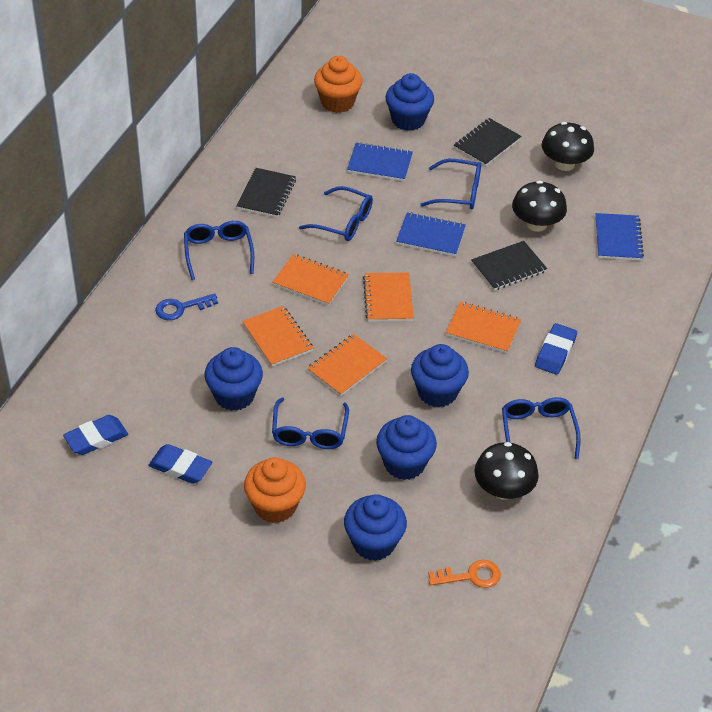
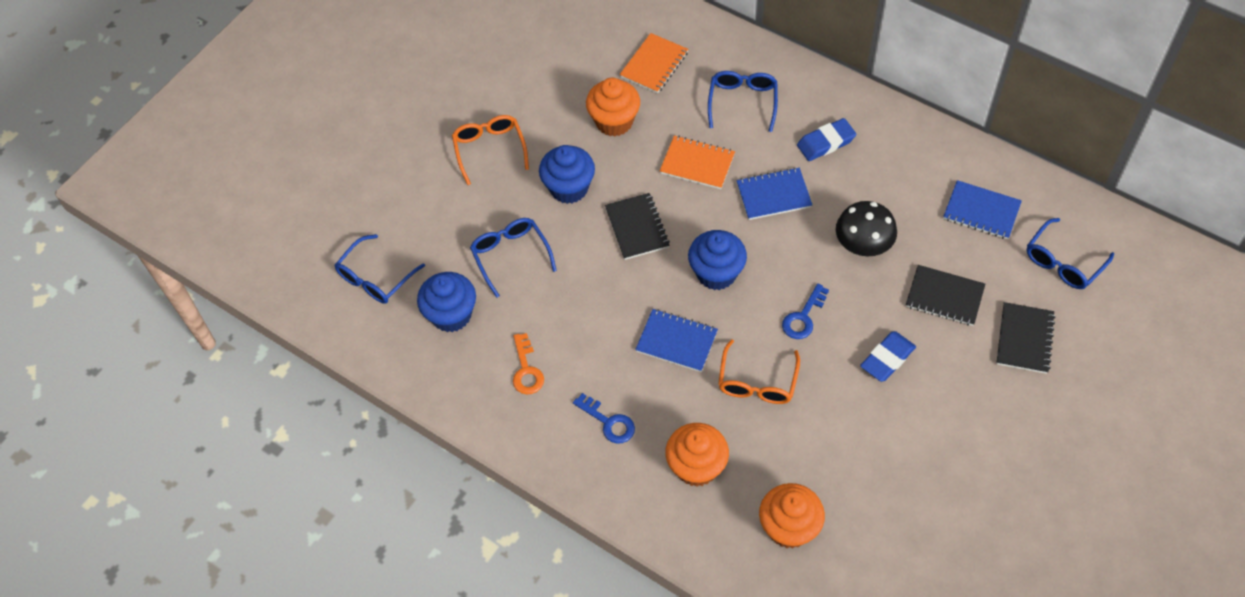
black mushroom: [474,442,539,500] [512,181,567,232] [542,122,594,171] = 3 -> [836,201,897,256] = 1
blue cupcake: [204,347,263,411] [344,494,407,561] [376,415,437,480] [386,73,434,131] [411,344,469,407] = 5 -> [417,272,476,332] [539,145,595,204] [688,230,747,290] = 3
blue eraser: [63,415,128,455] [148,444,212,484] [535,323,577,375] = 3 -> [797,118,856,161] [860,331,916,382] = 2
blue glasses: [184,221,254,280] [272,398,349,449] [299,186,373,241] [420,159,481,210] [502,397,581,459] = 5 -> [334,234,425,304] [470,218,557,298] [708,71,778,132] [1027,218,1114,289] = 4
blue key: [155,293,218,320] = 1 -> [573,393,635,444] [782,284,829,339] = 2
orange cupcake: [244,457,306,523] [314,56,363,113] = 2 -> [586,78,640,137] [665,423,729,487] [759,483,825,549] = 3
orange glasses: none = 0 -> [452,115,529,185] [718,339,800,404] = 2
orange notebook: [242,306,313,367] [272,254,349,306] [307,334,387,396] [363,273,414,322] [446,301,521,353] = 5 -> [620,33,688,93] [660,136,735,189] = 2

